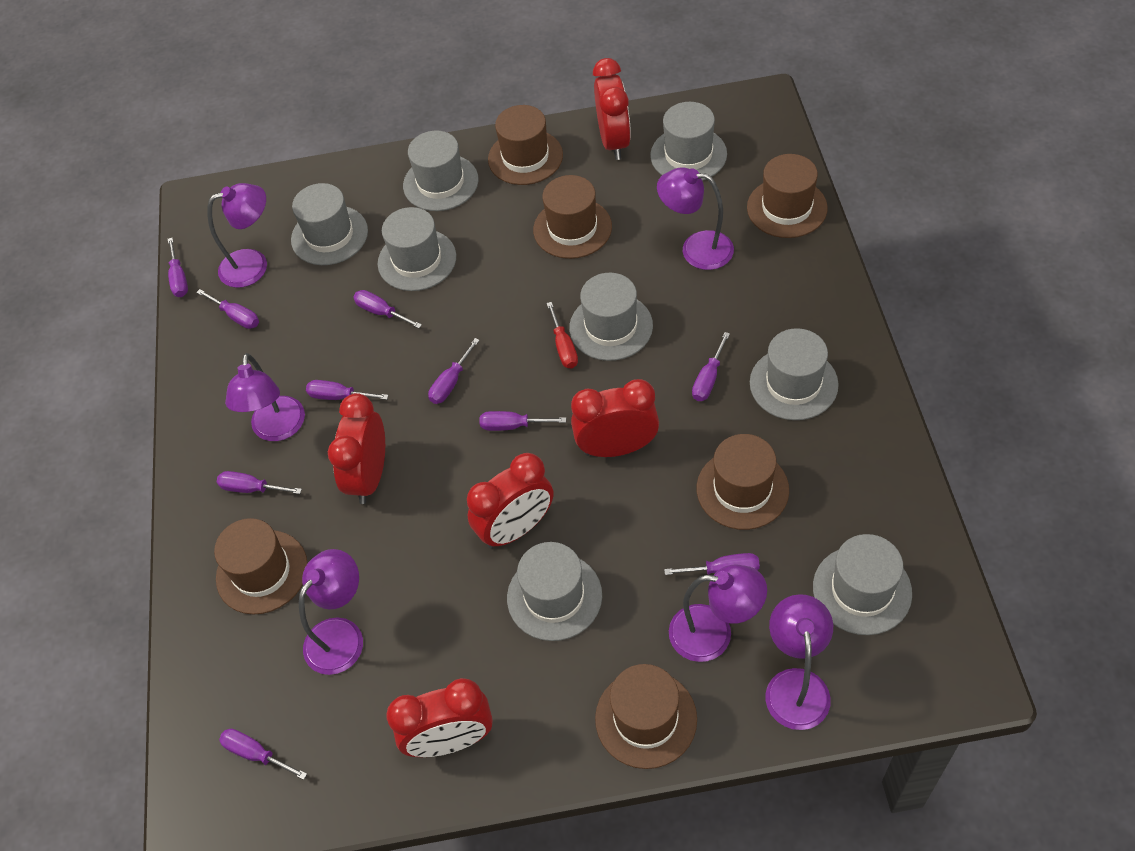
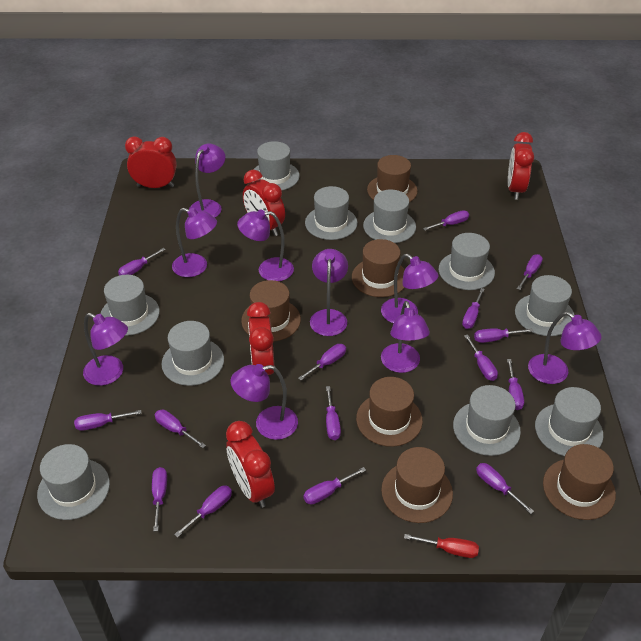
grey hat: [291,183,368,265] [378,207,456,291] [403,131,479,211] [507,542,602,641] [569,273,653,361] [650,102,727,181] [750,328,839,420] [813,534,912,635] = 8 -> [37,444,110,520] [100,275,160,336] [161,321,224,386] [253,141,300,191] [305,186,358,240] [363,190,416,243] [439,233,495,290] [453,385,521,456] [515,275,574,336] [535,387,603,456] = 10
purple lamp: [207,183,267,288] [225,353,305,441] [299,549,363,675] [657,167,734,270] [669,564,767,662] [765,594,833,730] = 6 -> [83,313,128,386] [172,208,217,277] [189,143,226,218] [231,364,298,440] [237,209,294,281] [310,249,348,336] [381,254,439,323] [381,301,430,373] [528,312,602,384] = 9
purple screwdriver: [168,238,188,297] [196,289,259,329] [217,471,302,494] [219,729,307,780] [306,380,389,400] [353,290,422,328] [428,338,480,404] [480,411,566,431] [664,553,760,575] [692,332,730,401] = 10 -> [74,410,142,431] [118,248,166,275] [152,467,167,531] [155,410,206,448] [174,486,232,537] [298,344,346,380] [303,467,366,504] [326,386,341,440] [423,210,469,230] [462,288,485,329] [464,335,498,381] [474,328,533,343] [476,463,534,514] [507,359,524,410] [517,254,543,290] = 15

